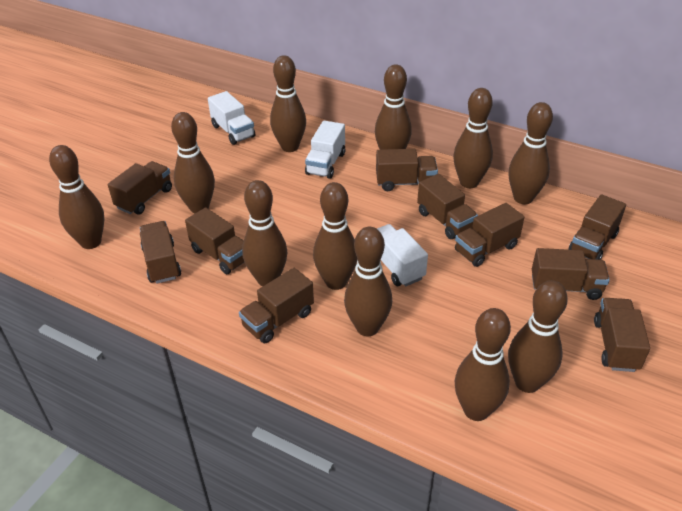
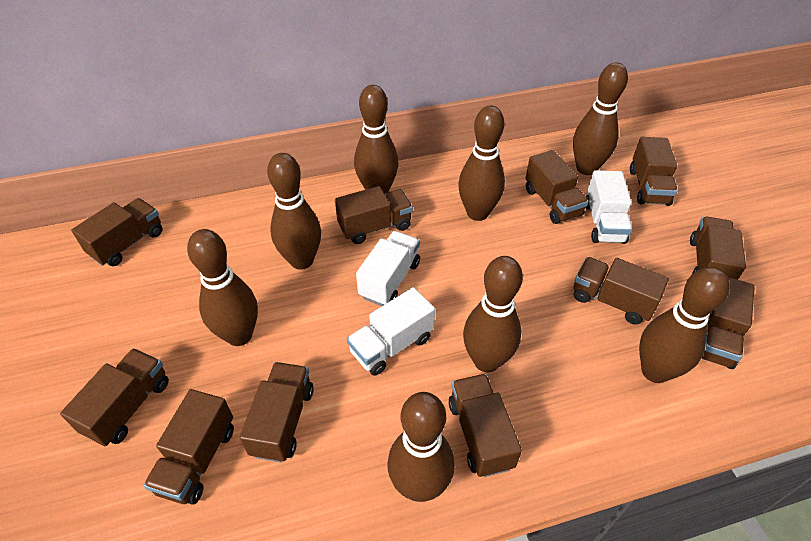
brown bowling pin: [49,145,104,249] [171,112,215,213] [242,180,287,286] [270,55,306,152] [313,182,358,290] [344,227,392,336] [375,64,412,150] [453,88,493,188] [455,308,511,421] [508,102,553,204] [508,280,568,393] = 11 -> [187,229,258,346] [267,153,321,270] [354,85,399,194] [388,392,455,502] [458,106,505,221] [463,256,523,372] [573,62,628,175] [639,267,729,383] = 8
brown truck: [108,161,172,215] [140,221,181,284] [185,207,244,274] [239,268,314,343] [376,149,438,191] [417,174,478,239] [455,203,524,267] [532,248,610,300] [568,194,626,260] [594,298,650,372] = 10 -> [60,348,169,446] [71,198,163,266] [144,389,234,505] [240,362,314,463] [335,186,413,244] [449,374,522,477] [525,150,589,224] [574,257,669,325] [630,137,678,206] [690,217,746,280] [701,277,755,369] = 11

